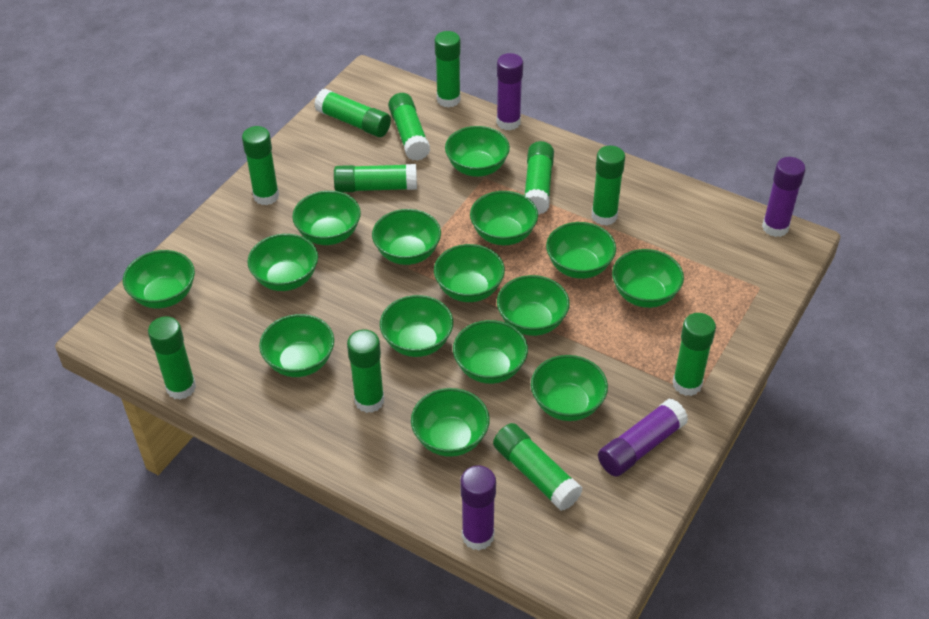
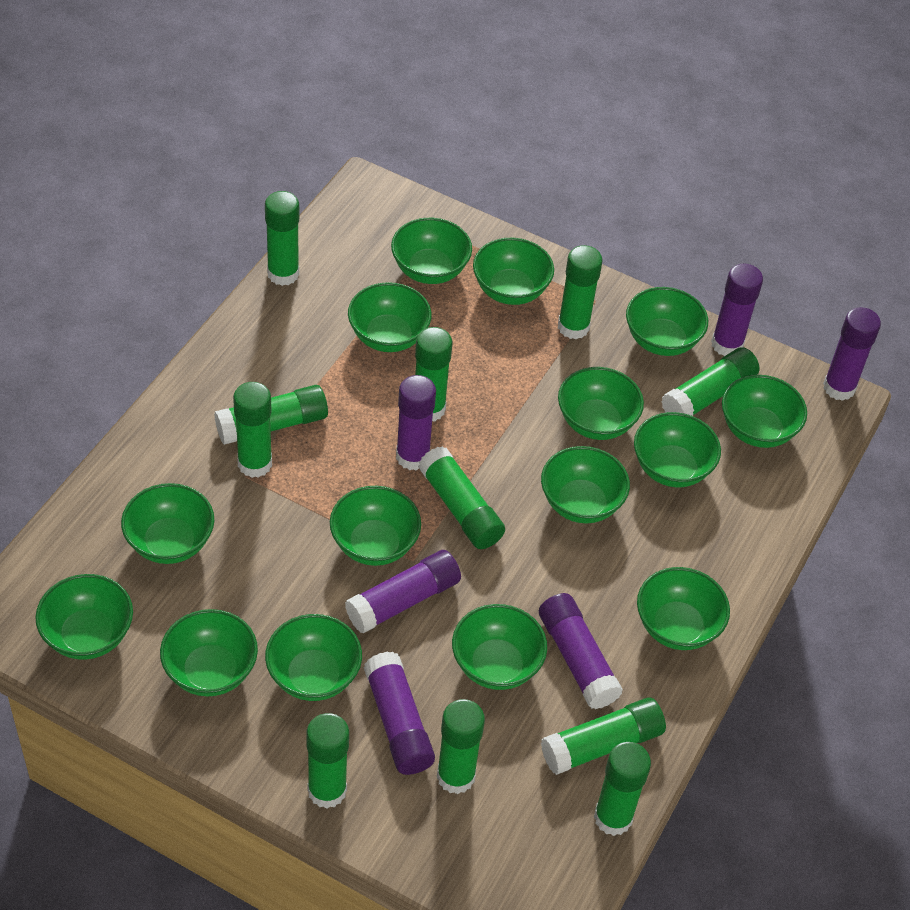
purple glue stick: [460,465,496,550] [497,53,523,130] [598,399,688,477] [762,157,806,237] = 4 -> [345,550,461,633] [364,652,435,775] [396,375,436,470] [539,593,623,709] [711,264,763,356] [823,307,881,401] = 6

